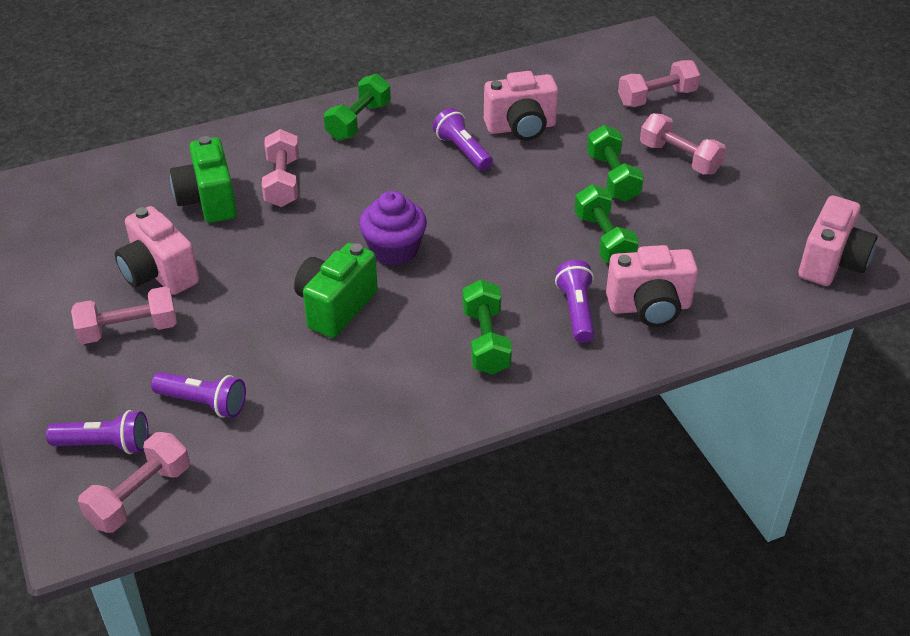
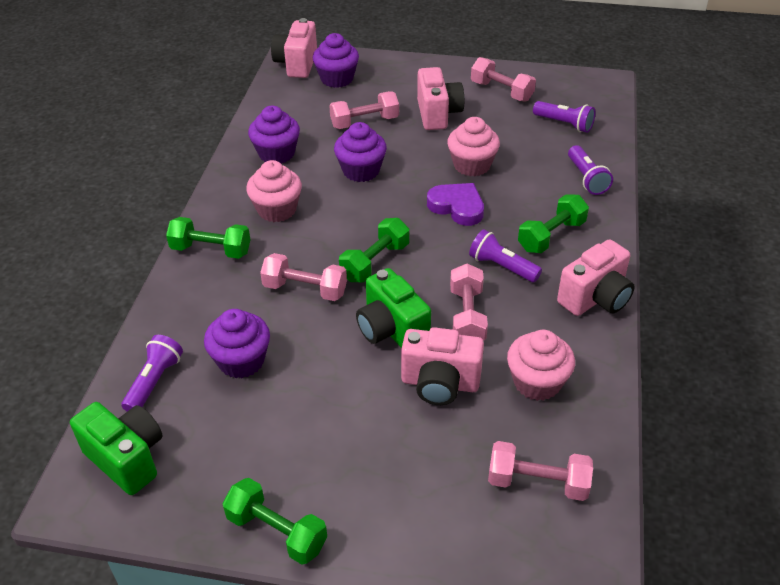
pink cupcake: none = 0 -> [246,160,302,222] [447,117,500,176] [507,330,575,401] = 3
purple cupcake: [359,191,427,266] = 1 -> [204,309,270,378] [248,106,300,164] [313,33,359,88] [334,122,387,182] = 4
purple heart: none = 0 -> [427,183,484,226] = 1

